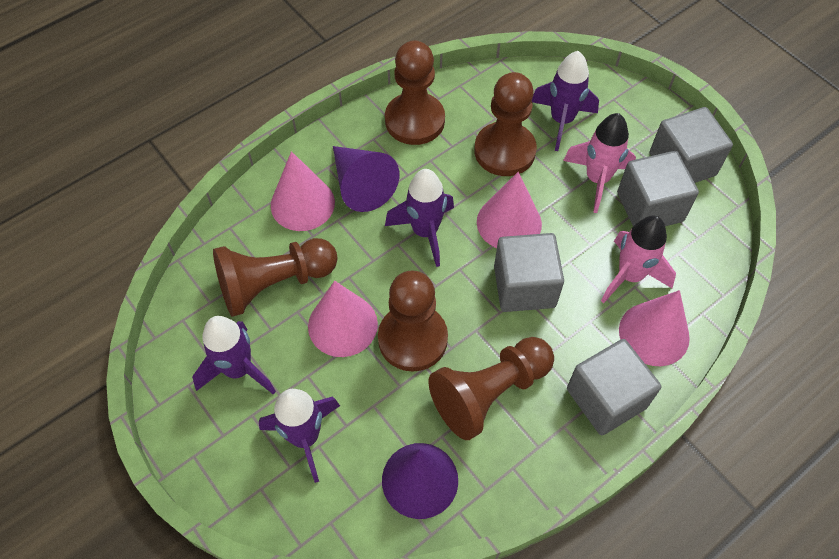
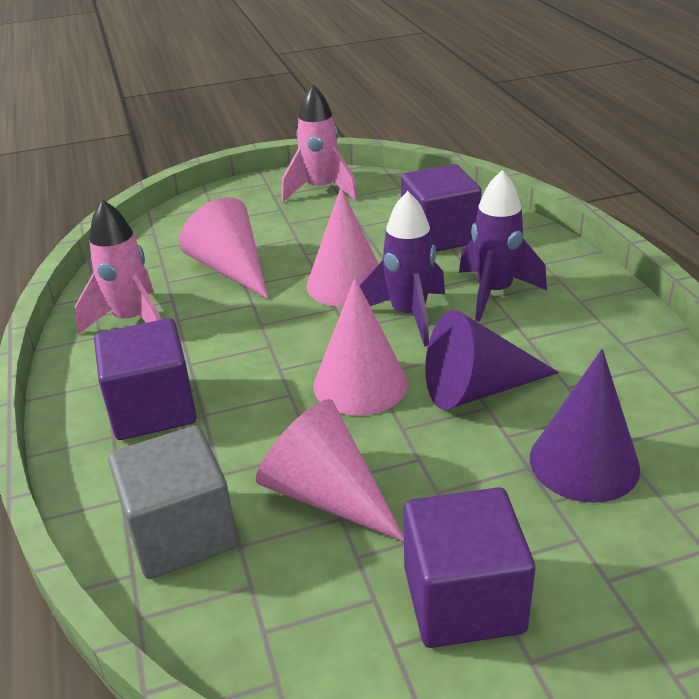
brown pawn: [213,238,338,317] [378,270,448,372] [385,41,445,145] [429,337,554,440] [474,72,537,176] = 5 -> none = 0
grey cube: [494,233,564,312] [567,339,661,435] [617,151,699,226] [650,107,733,183] = 4 -> [108,425,238,579] = 1
purple cube: none = 0 -> [94,318,197,440] [401,164,482,252] [403,487,535,648] = 3
purple rocket: [192,316,276,395] [259,389,340,483] [385,169,454,267] [532,51,599,151] = 4 -> [359,191,445,347] [459,170,547,322] = 2

